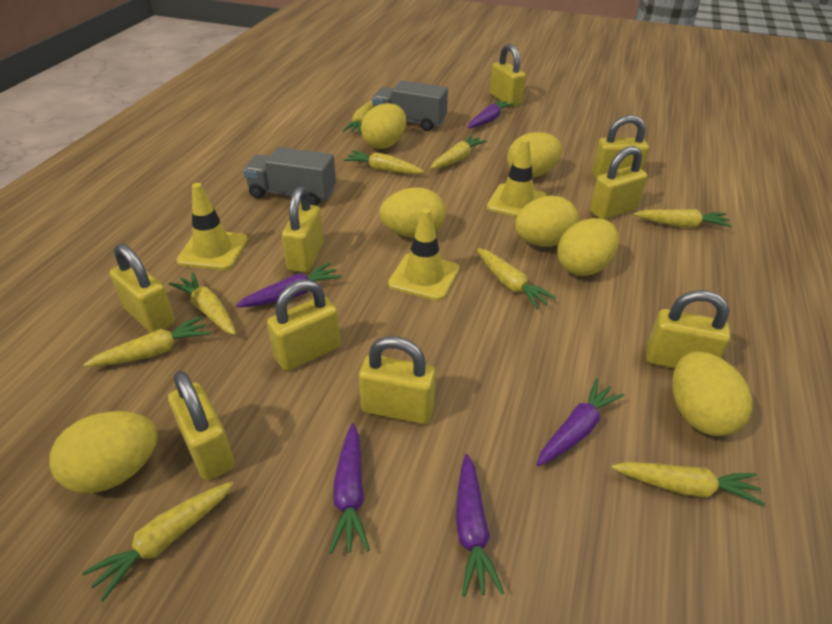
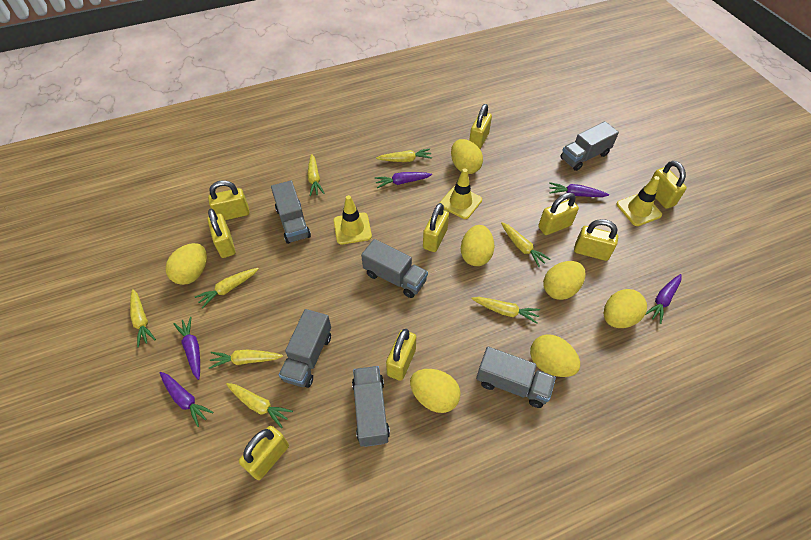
grey truck: [243,147,336,206] [372,80,448,131] = 2 -> [271,181,311,244] [279,309,331,388] [352,366,390,447] [361,239,428,298] [476,347,556,408] [560,121,619,171] = 6
yellow carrot: [82,481,234,602] [83,316,210,367] [169,272,236,335] [342,100,373,134] [343,150,424,174] [430,135,488,169] [477,248,556,309] [611,462,765,506] [634,209,732,228] = 9 -> [130,289,156,347] [195,268,259,309] [209,349,283,369] [226,383,293,428] [307,154,325,196] [376,148,432,162] [471,297,540,324] [501,222,550,267] = 8

